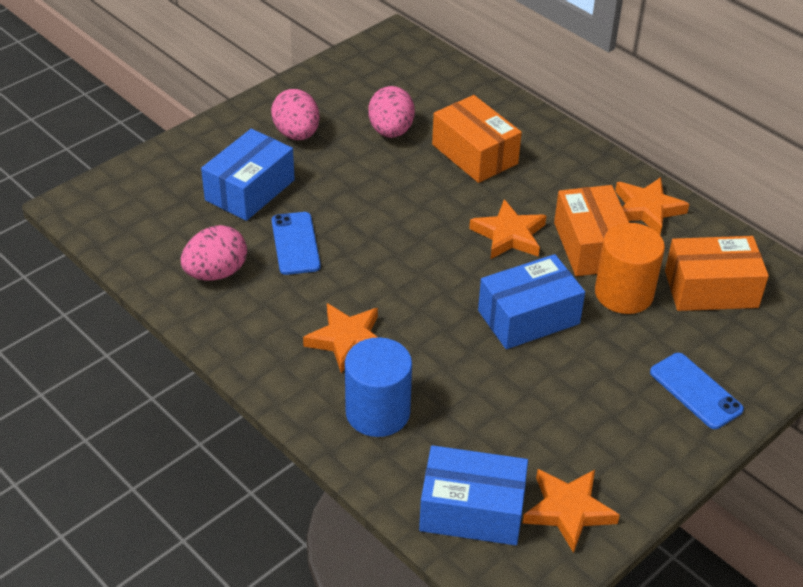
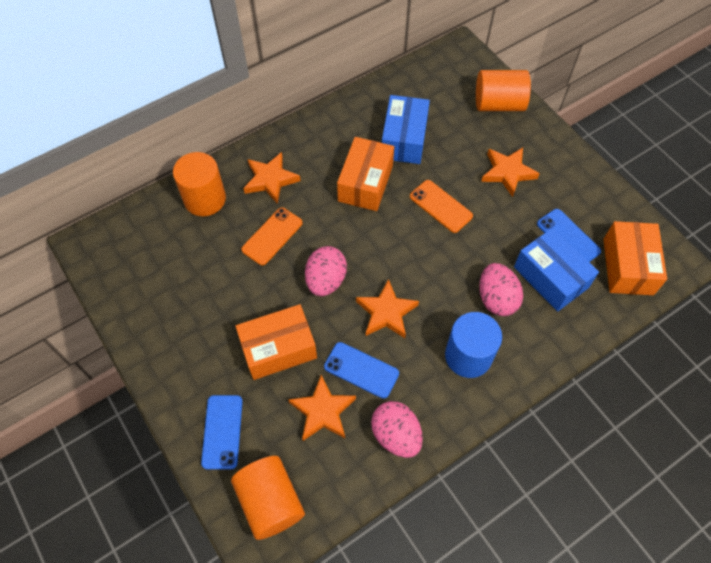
blue box: [201,129,295,221] [419,445,528,545] [478,254,585,349] = 3 -> [382,95,430,164] [514,228,599,312] = 2
blue phone: [272,212,321,275] [650,353,744,429] = 2 -> [201,395,243,470] [324,342,399,399] [537,209,601,262] = 3
orange cylinder: [595,223,665,314] = 1 -> [173,152,226,216] [231,456,305,540] [476,70,531,111] = 3
orange phone: none = 0 -> [241,207,303,265] [410,180,473,233] = 2

